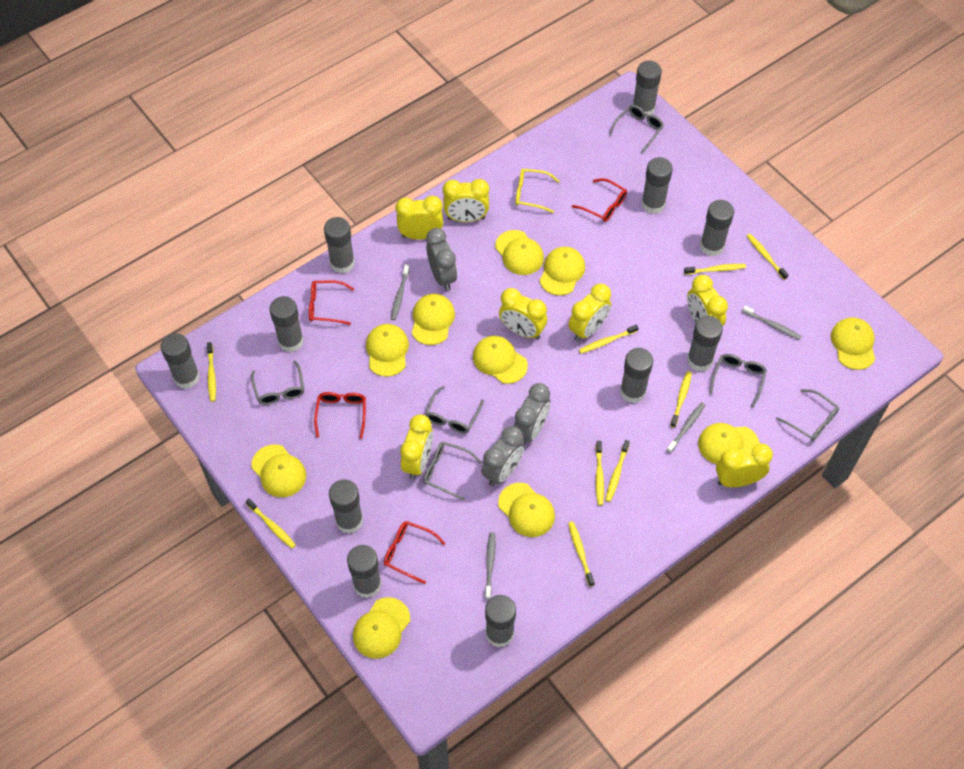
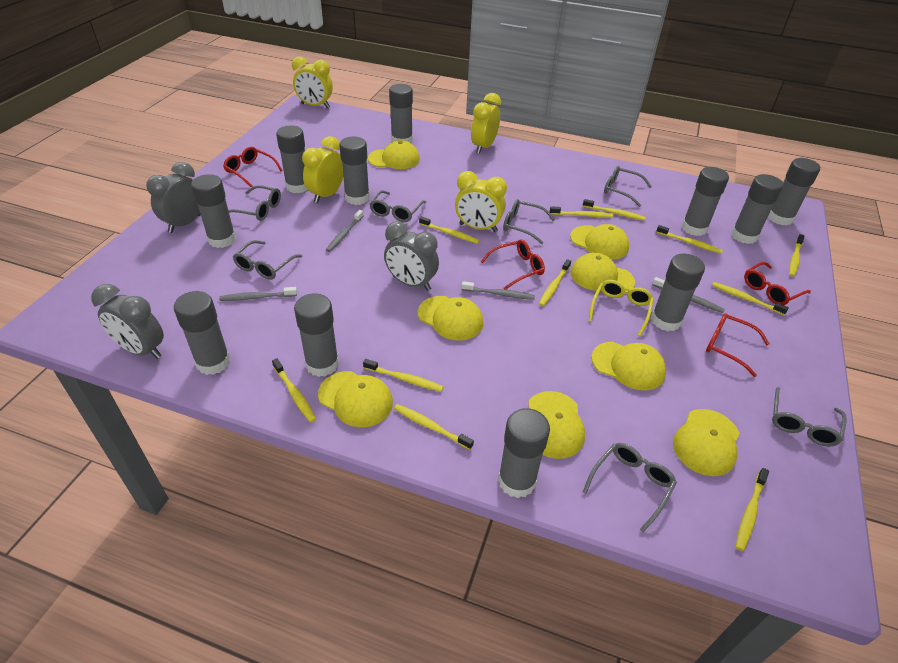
grey glasses: [251,361,304,405] [423,442,481,501] [425,386,484,433] [609,105,664,154] [709,354,767,408] [776,389,839,441] = 6 -> [228,185,281,221] [232,240,302,280] [370,190,426,222] [503,199,555,244] [583,443,677,532] [604,166,652,207] [772,387,846,446] = 7
yellow cap: [251,444,306,497] [353,597,410,659] [366,324,409,377] [412,294,455,345] [473,336,528,384] [495,230,544,275] [498,483,555,537] [539,247,585,295] [698,423,760,464] [831,317,875,370] = 10 -> [318,371,393,427] [368,140,420,169] [418,296,483,340] [528,391,585,459] [570,224,629,260] [570,253,635,294] [591,342,666,391] [673,409,740,476] = 8
yellow clock: [396,196,443,240] [400,414,433,479] [443,179,489,222] [499,288,547,339] [569,284,611,341] [687,275,728,326] [716,444,773,487] = 7 -> [292,56,333,108] [302,136,343,203] [455,171,507,232] [471,93,501,154] = 4
yellow toothbrush: [207,342,216,402] [246,498,296,549] [568,521,595,586] [579,324,639,353] [596,441,604,505] [605,440,630,502] [670,371,692,428] [684,264,746,275] [747,234,789,280] = 9 -> [272,358,316,422] [363,359,443,392] [394,404,474,450] [419,216,480,244] [539,259,571,306] [550,206,613,218] [583,199,646,221] [656,225,723,254] [712,282,789,315] [736,468,769,551] [789,234,804,277] = 11

